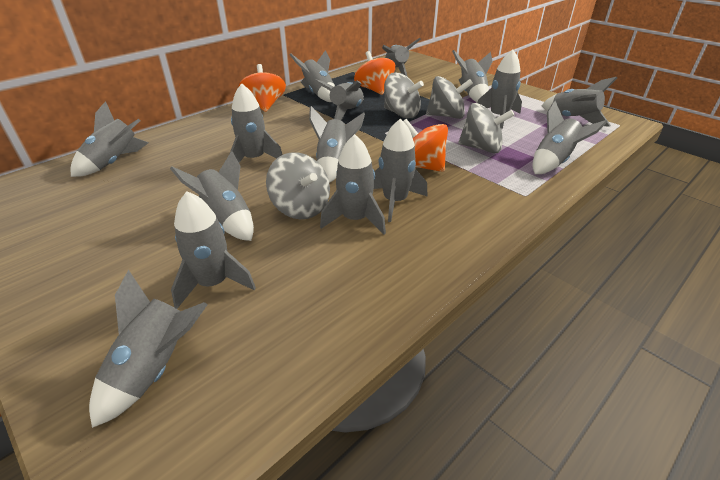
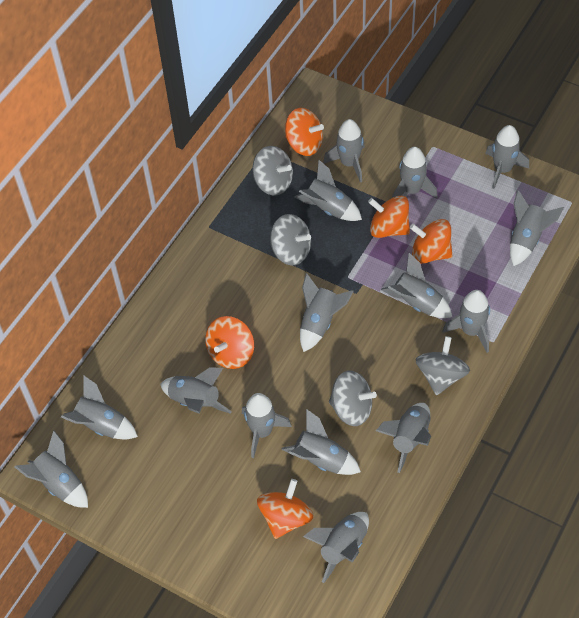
orange spinning top: [238,64,286,112] [354,51,395,95] [403,119,448,172] = 3 -> [205,316,254,369] [257,479,313,539] [285,108,324,156] [368,196,410,238] [410,219,452,264] = 5

